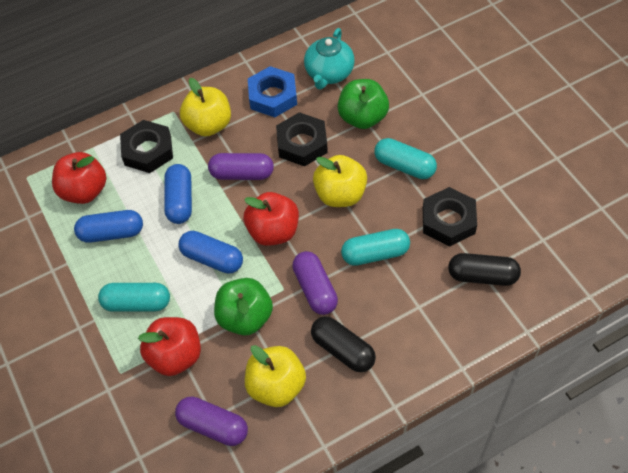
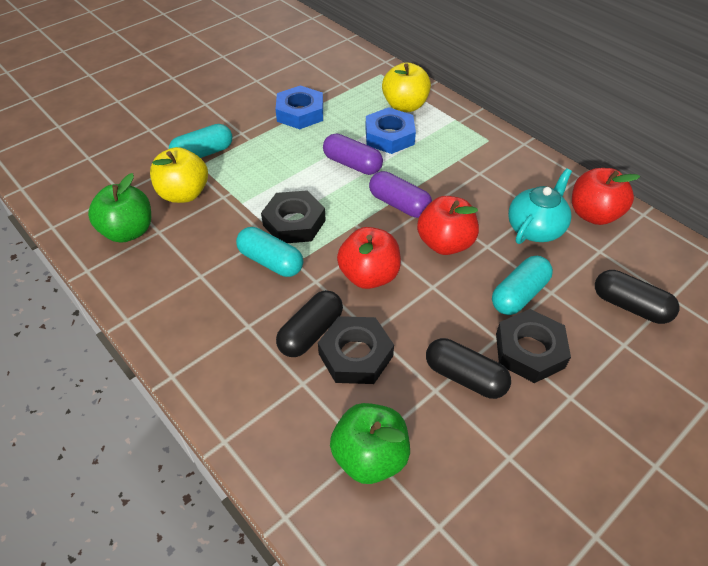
black capsule: [311,316,376,372] [448,253,521,286] = 2 -> [276,290,343,357] [426,338,511,399] [595,270,679,324] = 3
blue capsule: [74,210,143,243] [164,164,192,224] [178,231,243,274] = 3 -> none = 0
blue nut: [248,66,297,117] = 1 -> [276,85,323,129] [365,107,416,154] = 2
purple capsule: [175,396,248,446] [208,153,274,180] [292,251,338,315] = 3 -> [323,133,383,175] [369,171,432,218] = 2
yellow apple: [180,78,231,137] [245,345,306,407] [313,155,367,207] = 3 -> [150,147,208,203] [382,62,431,112] = 2

